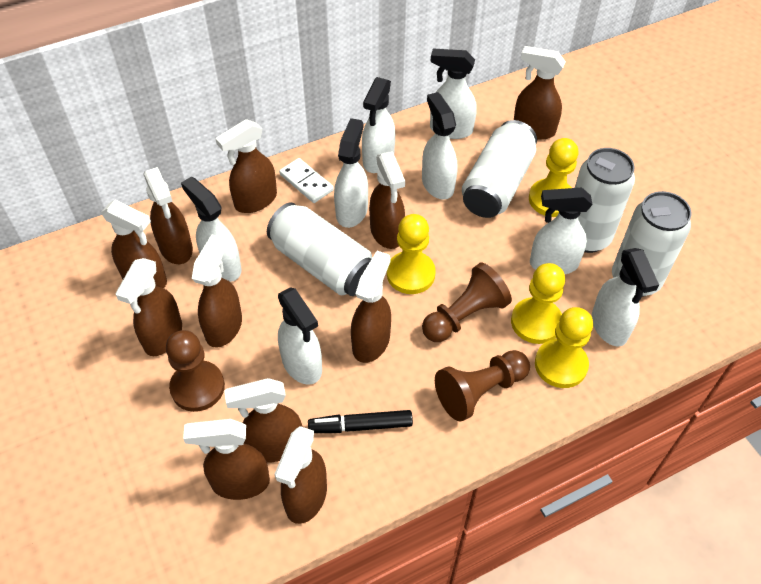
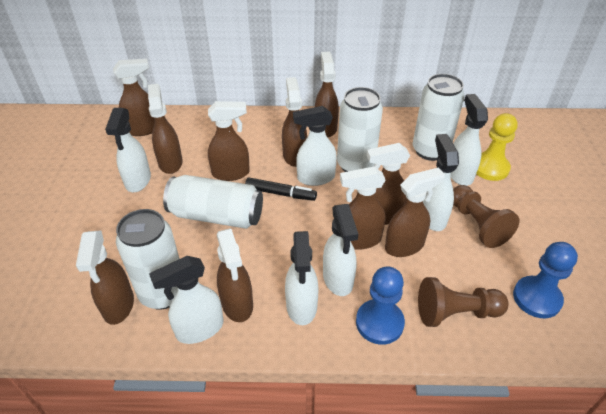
blue pawn: none = 0 -> [356,267,405,345] [513,242,578,318] = 2
brown pawn: [166,330,225,412] [422,263,512,342] [435,350,530,422] = 3 -> [418,277,509,327] [453,185,519,248] = 2
brown spray bottle: [101,200,167,288] [115,258,182,356] [143,167,193,264] [183,419,270,500] [192,235,242,348] [215,119,277,213] [224,378,302,462] [275,426,327,524] [351,251,391,363] [369,152,405,249] [514,46,566,140] = 11 -> [76,230,134,325] [113,59,155,136] [148,84,183,174] [208,101,250,181] [217,228,253,322] [282,77,307,167] [315,52,339,137] [340,167,386,250] [367,143,410,225] [385,168,445,257] = 10
white domino: [279,158,334,203] = 1 -> none = 0
white spray bottle: [181,177,242,282] [278,287,322,385] [334,118,368,228] [362,77,395,173] [422,92,457,200] [430,49,477,139] [530,188,593,274] [592,248,659,347] = 8 -> [105,108,151,192] [149,256,224,344] [285,231,318,325] [293,106,337,186] [323,204,358,296] [423,134,459,231] [451,94,488,186] = 7
yellow pawn: [387,214,436,294] [511,263,565,344] [529,138,578,217] [535,307,593,388] = 4 -> [476,113,517,181] = 1

